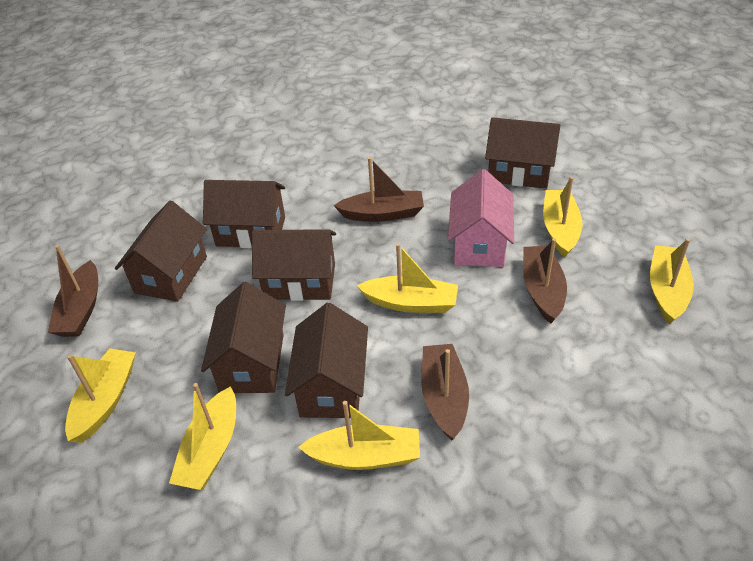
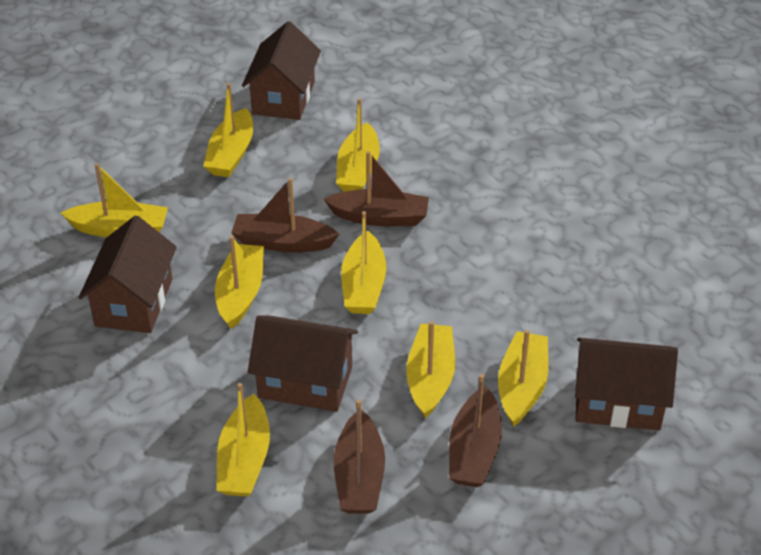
brown house: [115,201,207,302] [201,282,286,393] [203,180,285,248] [252,229,336,301] [285,303,368,418] [485,117,560,189] = 6 -> [78,216,177,333] [242,21,321,120] [248,315,358,412] [575,337,678,430] = 4
pink house: [448,169,514,267] = 1 -> none = 0
yellow boat: [65,348,136,443] [169,383,236,490] [298,401,420,470] [357,243,458,313] [543,177,582,258] [650,238,694,324] = 6 -> [61,163,168,237] [203,83,253,177] [215,236,264,329] [216,383,270,497] [336,98,380,192] [341,211,387,314] [406,321,455,418] [498,330,548,427] = 8

